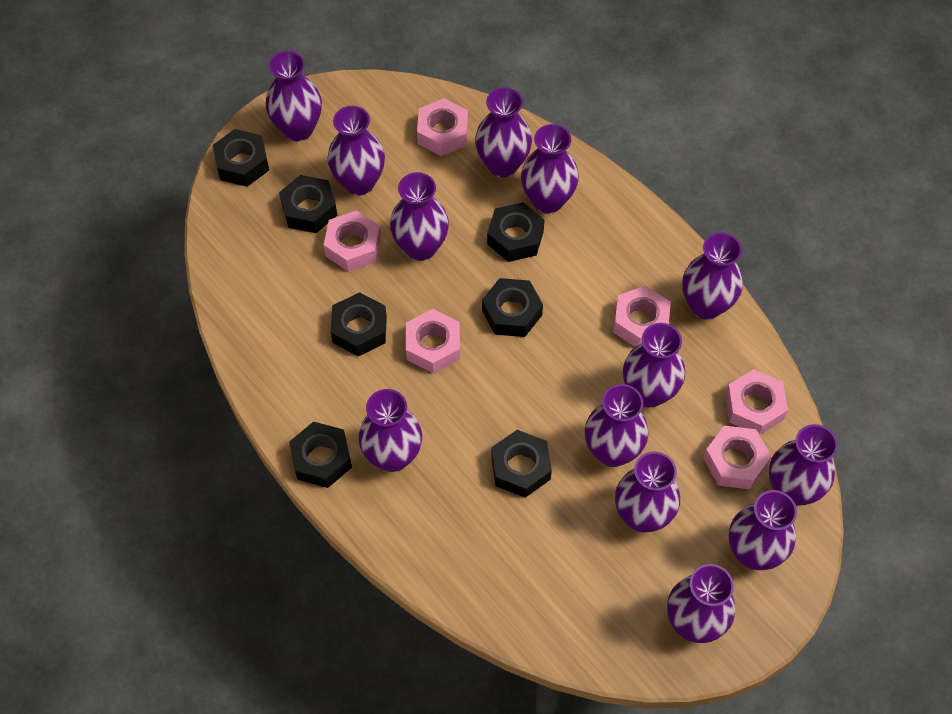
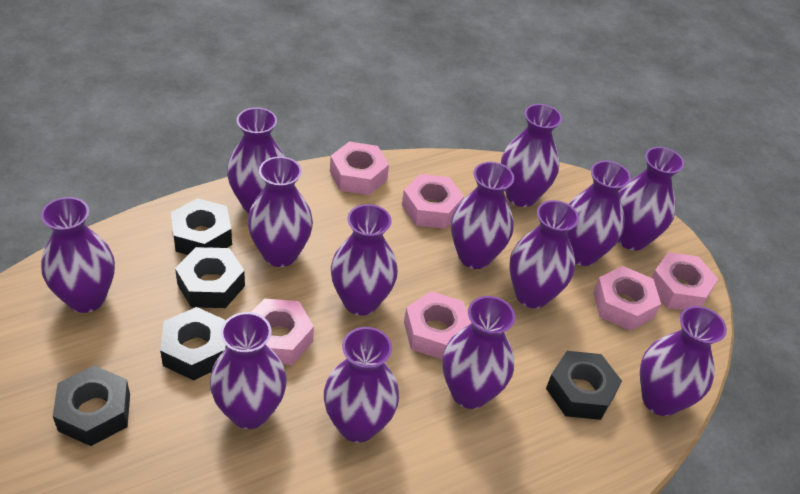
black nut: [213,129,269,187] [279,175,337,233] [289,421,352,488] [331,292,387,357] [482,278,543,337] [487,202,545,262] [491,430,552,498] = 7 -> [53,365,130,446] [160,307,227,380] [171,198,232,255] [175,247,245,308] [546,351,622,420] = 5

